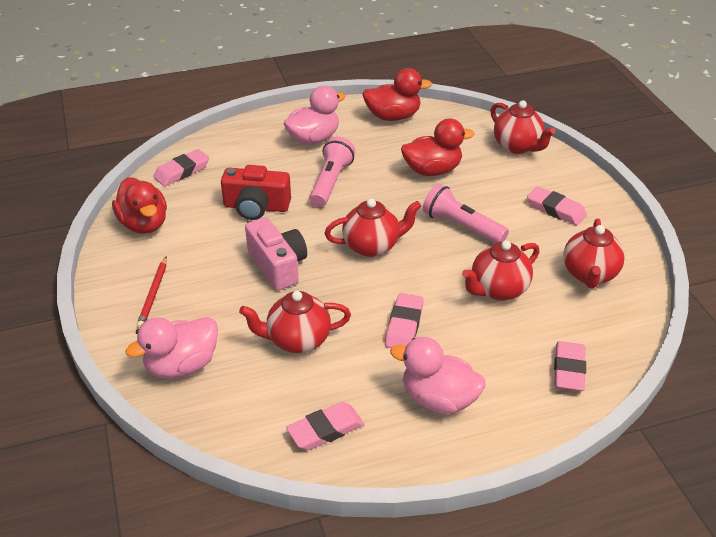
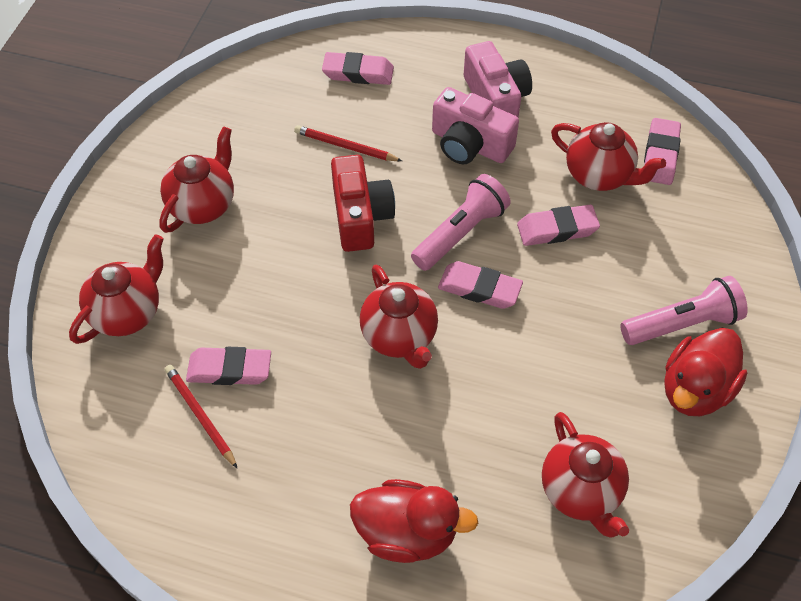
pink camera: [245,217,307,290] = 1 -> [432,87,519,164] [464,41,532,117] = 2
pink duck: [125,317,218,379] [283,85,346,145] [390,337,485,414] = 3 -> none = 0
red duck: [112,177,167,234] [362,68,432,121] [401,119,475,176] = 3 -> [350,479,478,563] [664,328,747,416] = 2
red pencil: [137,256,167,328] = 1 -> [165,365,238,469] [294,125,402,161] = 2

